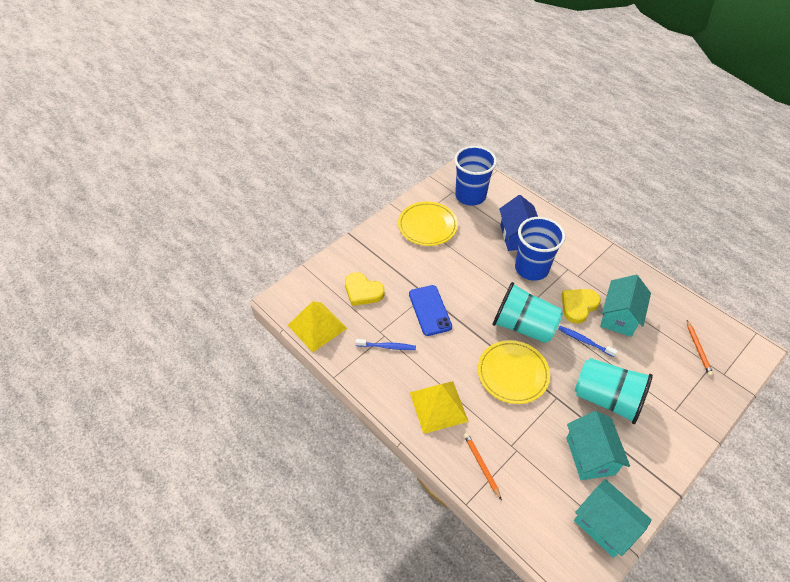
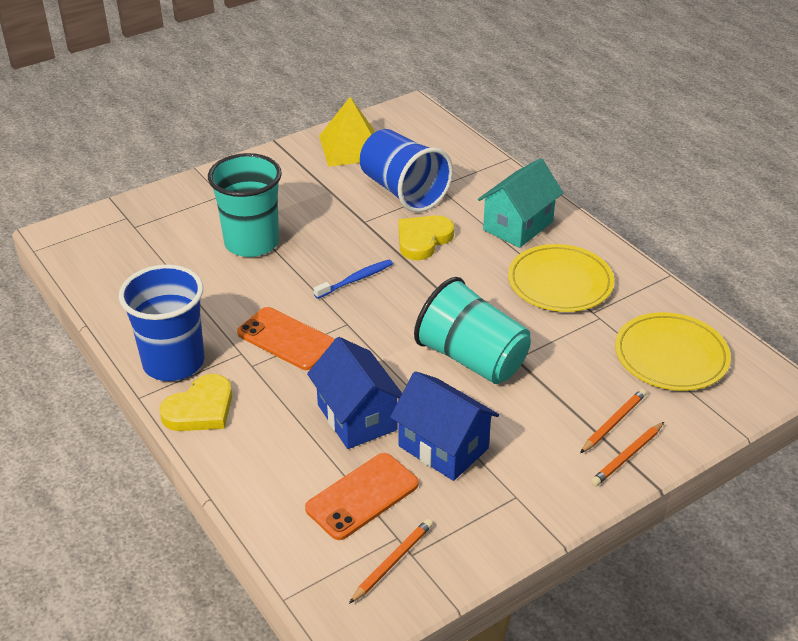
blue house: [499,195,538,251] = 1 -> [307,337,402,449] [390,371,499,481] = 2
blue phone: [409,285,452,336] = 1 -> none = 0
blue toothbrush: [355,339,416,350] [558,326,618,357] = 2 -> [314,259,393,299] = 1
orange pencil: [464,433,502,500] [687,320,714,376] = 2 -> [349,519,433,604] [580,389,647,453] [591,422,664,486] = 3
orange phone: none = 0 -> [237,307,335,370] [305,453,419,540] = 2
turquoise house: [566,411,630,480] [574,479,652,558] [600,275,651,337] = 3 -> [478,158,563,248] = 1
yellow pyramid: [288,301,347,352] [410,381,469,434] = 2 -> [319,97,375,167] = 1

